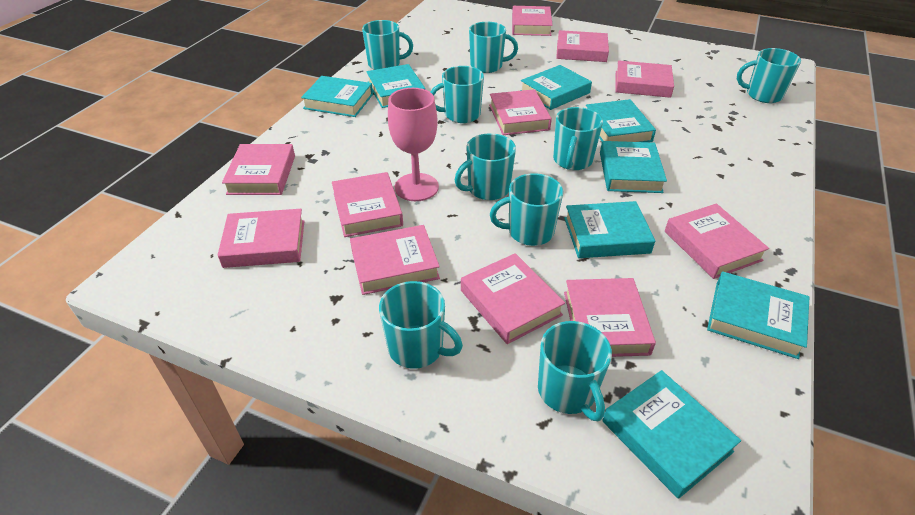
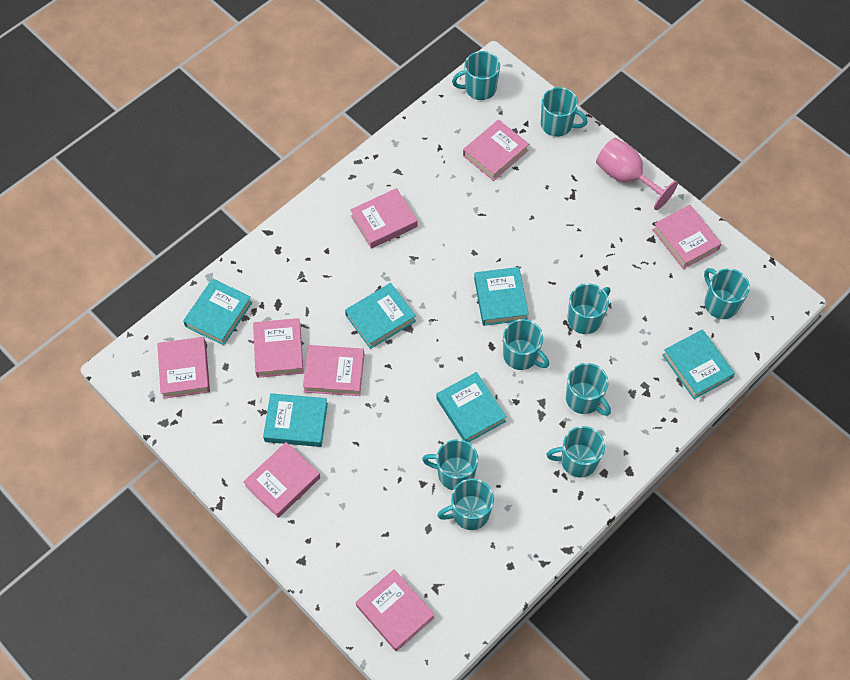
pink book: [217,209,304,268] [222,144,295,195] [332,172,403,237] [350,225,440,295] [461,253,565,344] [489,89,552,135] [512,6,553,36] [556,30,609,62] [564,278,656,357] [615,60,674,98] [665,204,769,279] = 11 -> [157,337,210,399] [243,442,320,518] [253,318,304,378] [303,345,364,396] [350,188,418,249] [356,569,435,651] [463,120,529,181] [652,205,721,269] = 8
turquoise book: [301,76,373,117] [366,64,426,108] [520,65,592,110] [564,201,655,258] [586,99,656,142] [600,141,667,193] [602,370,741,499] [707,271,809,359] = 8 -> [183,278,252,346] [263,393,328,447] [345,283,416,349] [436,372,507,442] [474,267,529,326] [662,329,735,399] = 6

